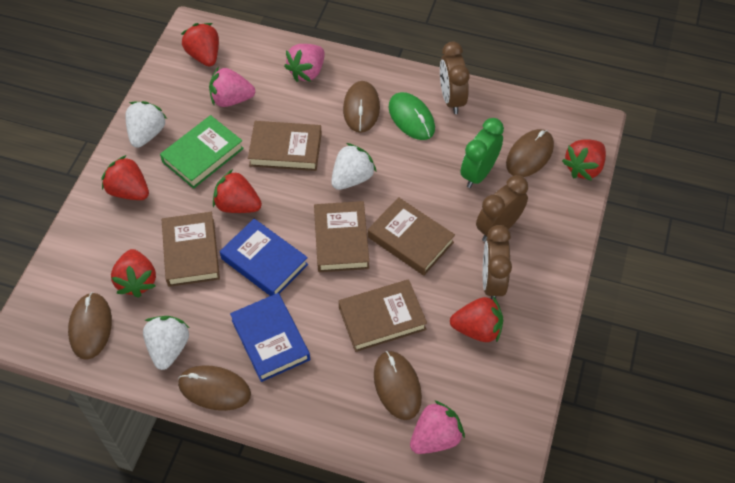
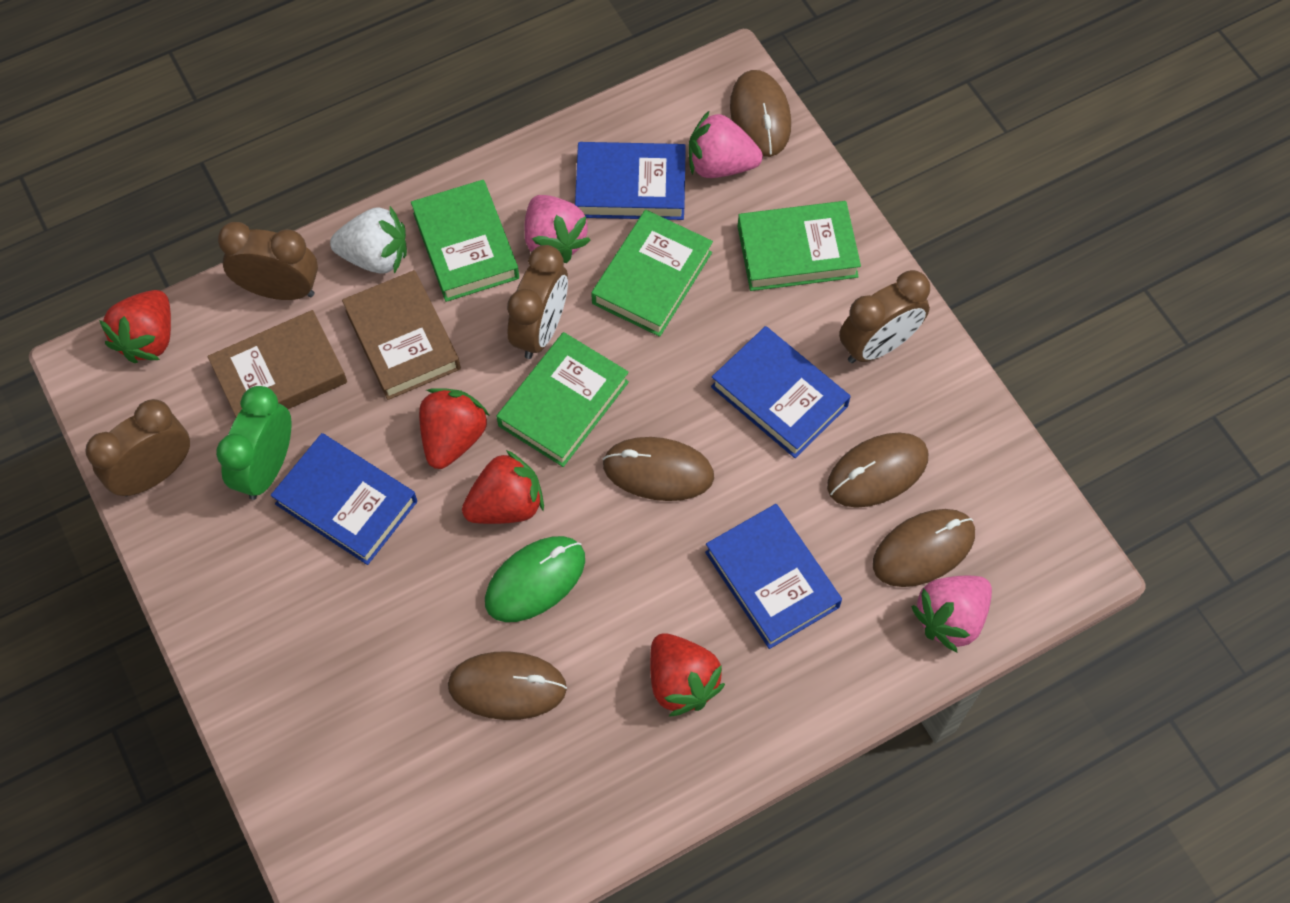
blue book: [220,219,308,296] [230,293,310,382] = 2 -> [271,433,417,565] [575,142,686,220] [705,504,842,649] [711,326,851,458] = 4
brown book: [162,212,220,287] [248,121,322,171] [314,201,369,272] [339,279,427,352] [368,197,455,276] = 5 -> [208,310,347,417] [342,270,461,400] = 2
brown clock: [440,42,470,114] [476,175,528,242] [483,225,512,300] = 3 -> [85,399,190,497] [218,222,318,300] [507,245,568,359] [839,270,930,363] = 4
green book: [160,115,244,189] = 1 -> [411,180,519,302] [497,332,629,467] [591,210,713,337] [738,201,861,291] = 4
red strawberry: [101,155,149,200] [111,249,156,298] [181,23,219,66] [213,169,262,213] [450,296,503,343] [562,139,606,181] = 6 -> [99,290,171,363] [419,388,490,469] [462,450,544,524] [650,633,725,717] = 4
white strawberry: [125,101,167,148] [143,316,189,370] [331,143,377,190] = 3 -> [330,206,407,274] = 1

